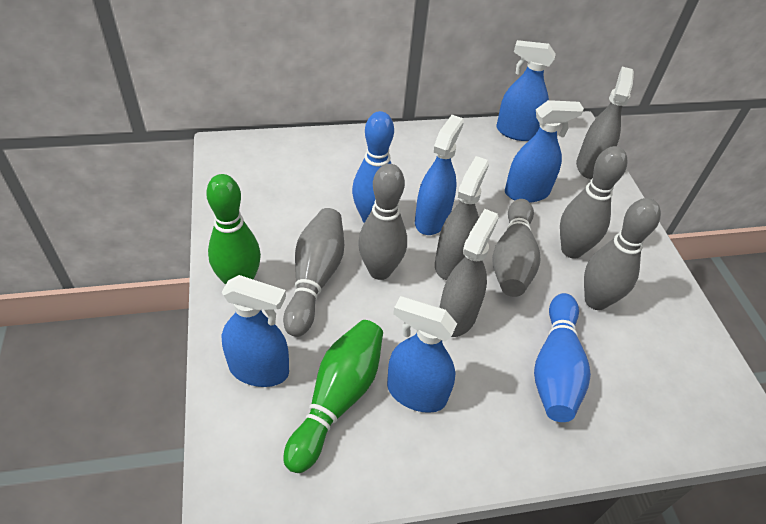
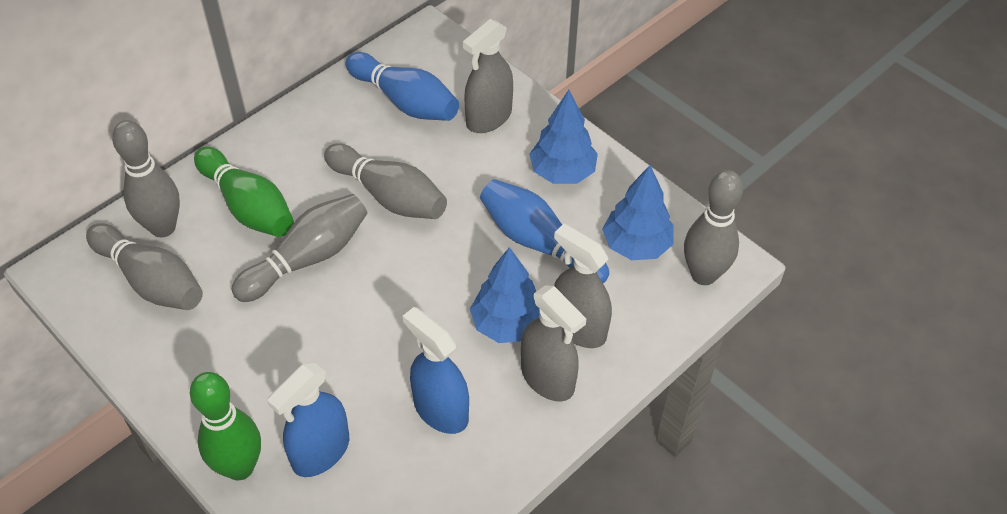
blue spray bottle: [221,275,289,387] [387,296,457,413] [415,115,464,235] [496,40,556,141] [505,100,584,202] = 5 -> [267,363,349,477] [403,307,469,434] = 2
blue tree: none = 0 -> [470,247,540,343] [529,90,598,184] [602,165,673,260] = 3

